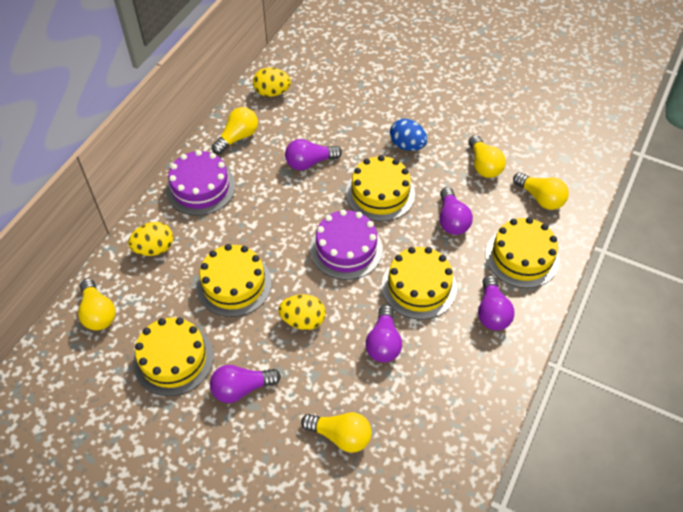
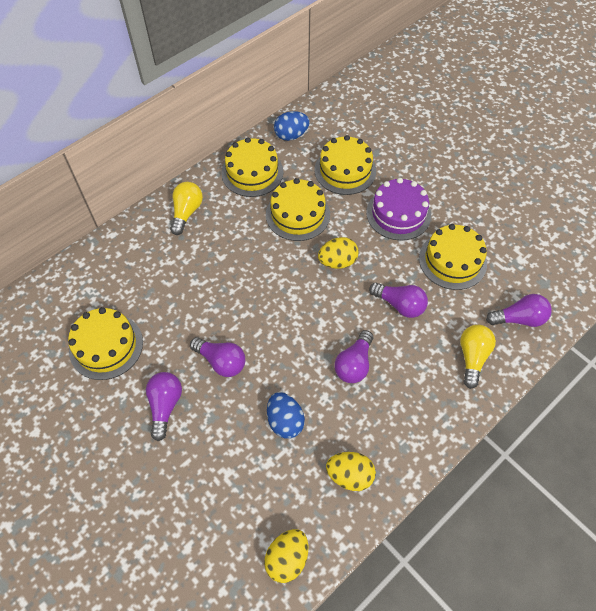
blue egg: [390,119,427,151] = 1 -> [267,392,305,439] [274,111,310,141] = 2
purple cake: [166,150,235,216] [310,209,383,280] = 2 -> [366,178,431,241] = 1
yellow light bulb: [78,278,115,330] [212,107,258,154] [301,412,372,453] [468,135,506,178] [513,172,569,210] = 5 -> [170,182,203,235] [460,325,496,389] = 2

